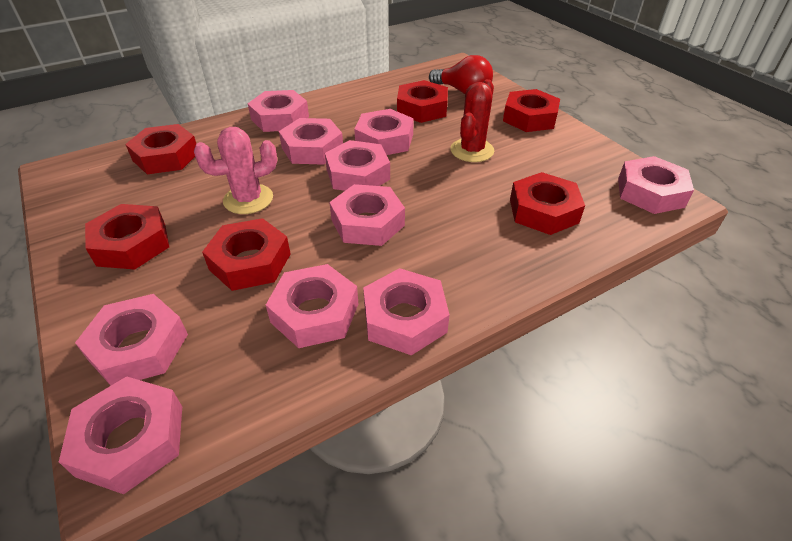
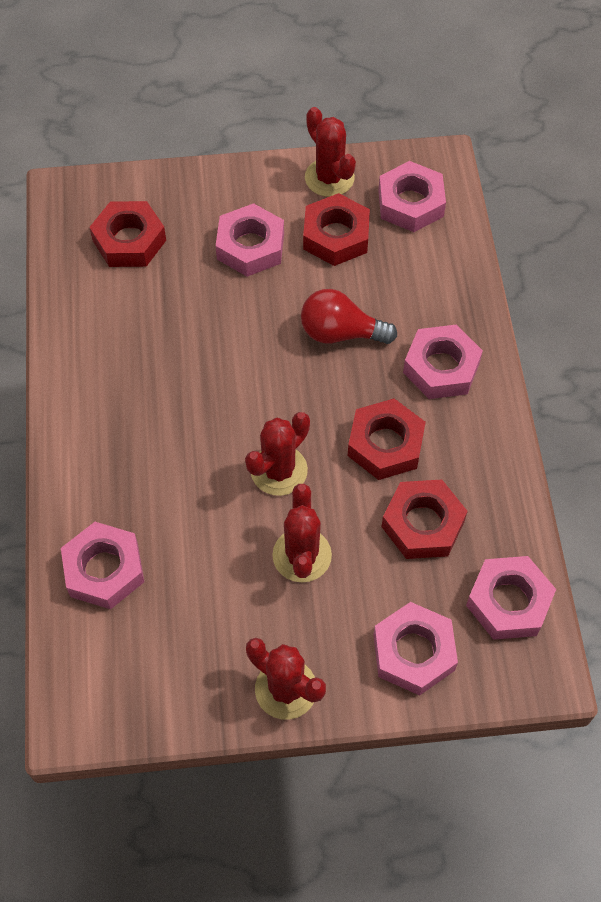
pink cactus: [194,127,277,214] = 1 -> none = 0
pink nut: [59,376,182,494] [75,294,188,386] [248,90,309,132] [266,264,358,348] [279,118,343,165] [325,140,390,191] [329,184,405,246] [354,109,414,155] [363,268,450,355] [618,156,694,214] = 10 -> [61,522,144,609] [216,203,284,277] [374,602,458,696] [378,161,446,232] [403,324,483,399] [466,556,556,640] = 6
red cactus: [450,79,494,162] = 1 -> [245,412,310,496] [246,638,326,720] [272,484,332,583] [305,107,356,197] = 4
red nut: [85,204,169,270] [125,124,196,174] [202,218,291,291] [397,80,448,123] [503,89,560,132] [510,172,585,235] = 6 -> [89,201,166,267] [303,193,370,266] [348,399,426,480] [381,479,468,559] = 4

